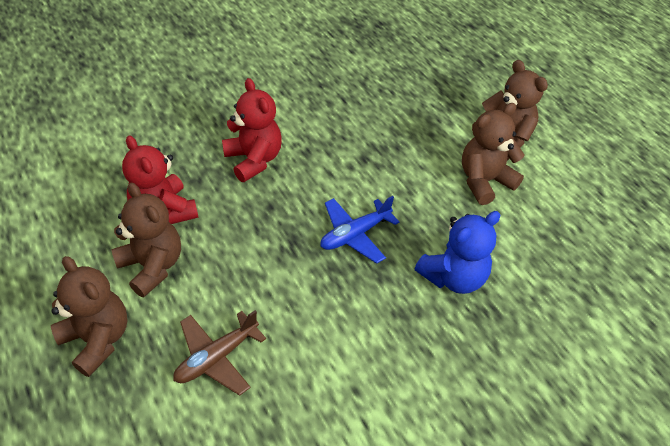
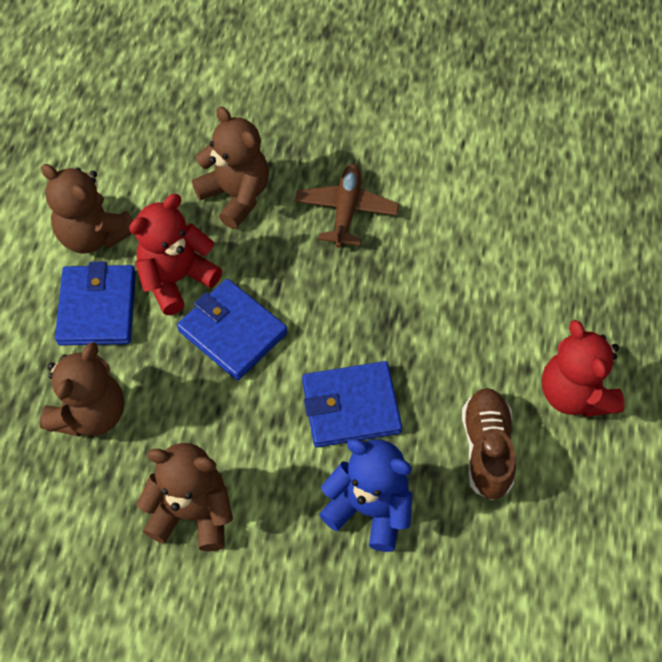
blue plane: [320,196,399,264] = 1 -> none = 0
blue wallet: none = 0 -> [55,261,136,345] [177,279,287,380] [302,361,402,448] = 3
brown shoe: none = 0 -> [462,388,516,500] = 1

